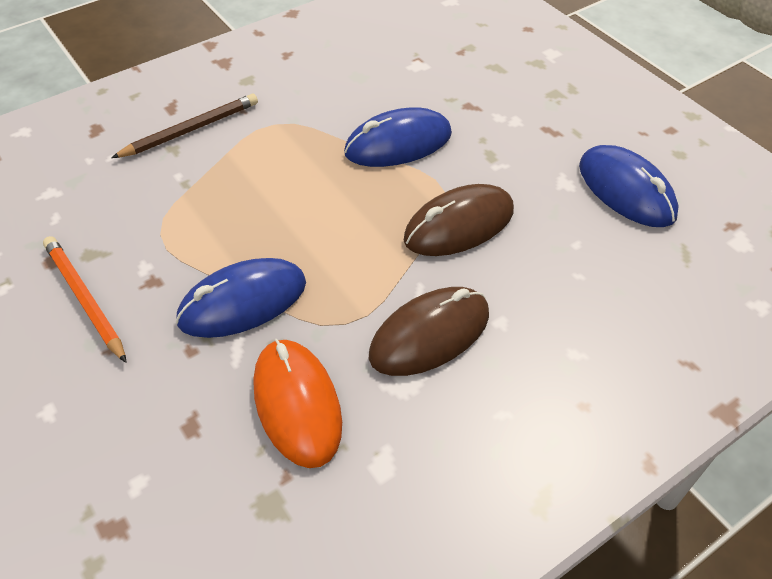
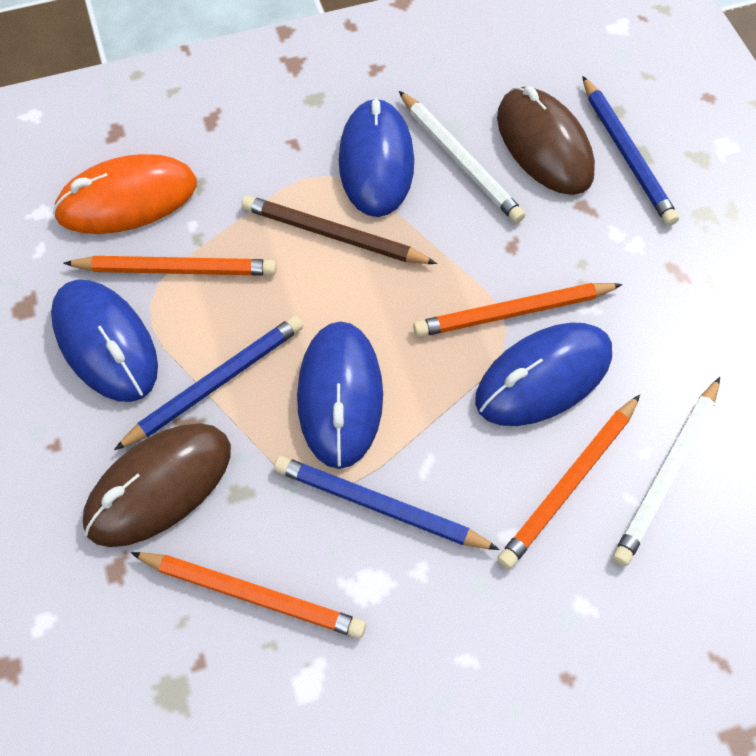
blue mouse: [175,258,306,338] [344,107,452,167] [579,145,679,227] = 3 -> [51,280,158,402] [297,321,383,469] [339,98,414,217] [475,323,612,426] = 4
blue pencil: none = 0 -> [114,316,303,450] [274,456,500,550] [582,76,679,226] = 3
orange pencil: [43,236,127,363] = 1 -> [63,256,276,276] [131,552,366,638] [413,283,623,337] [498,394,640,569] = 4
white pencil: none = 0 -> [399,91,526,223] [613,377,720,566] = 2

